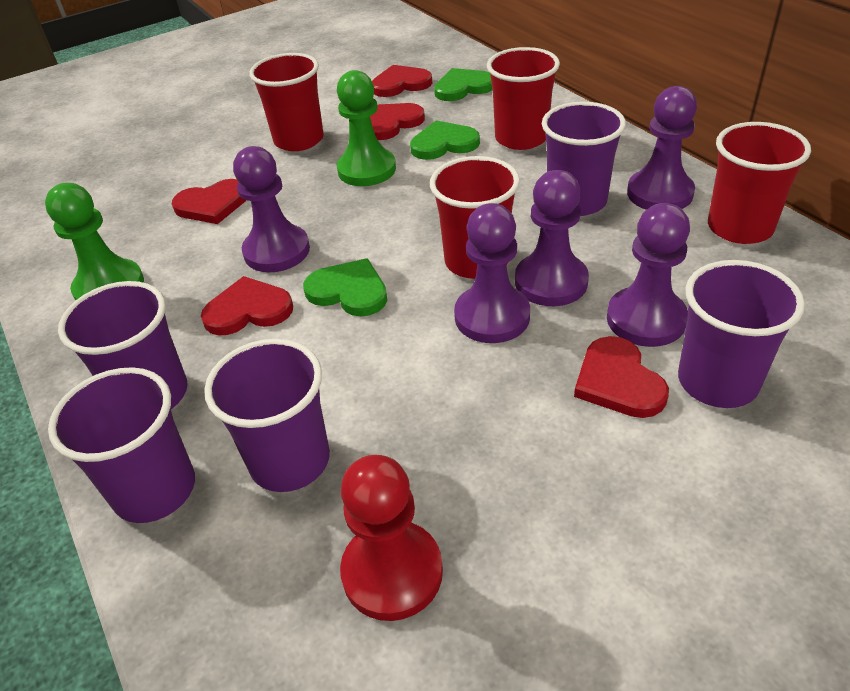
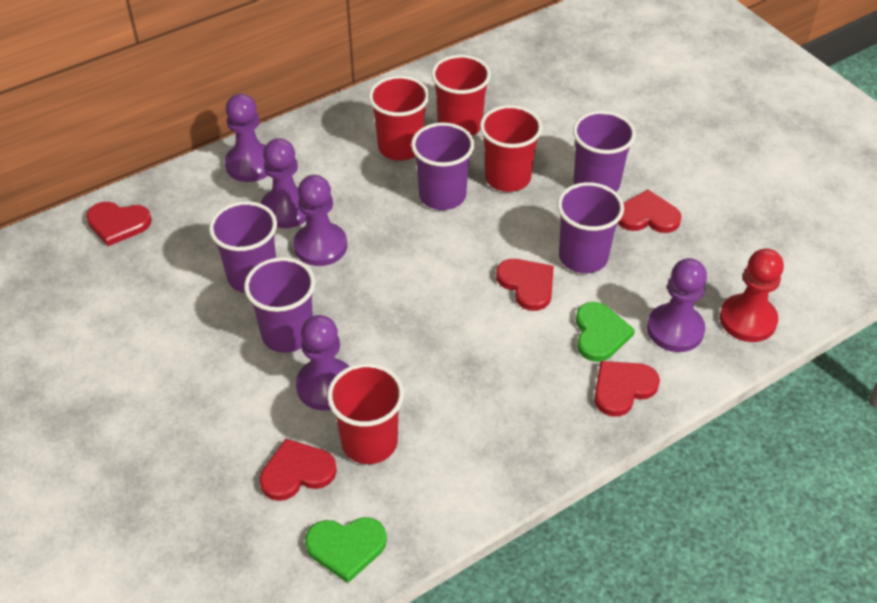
green heart: [303,258,387,316] [410,121,480,160] [434,68,492,101] = 3 -> [305,517,387,583] [576,302,635,362] = 2
green pawn: [45,183,144,301] [337,70,396,186] = 2 -> none = 0

